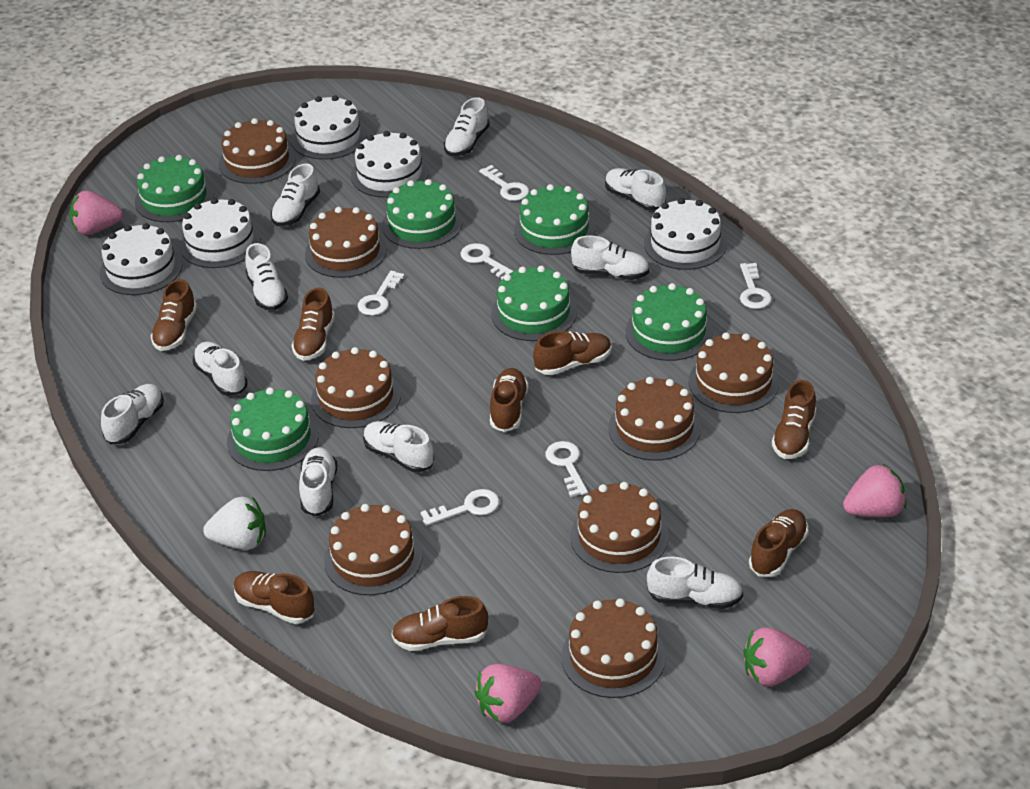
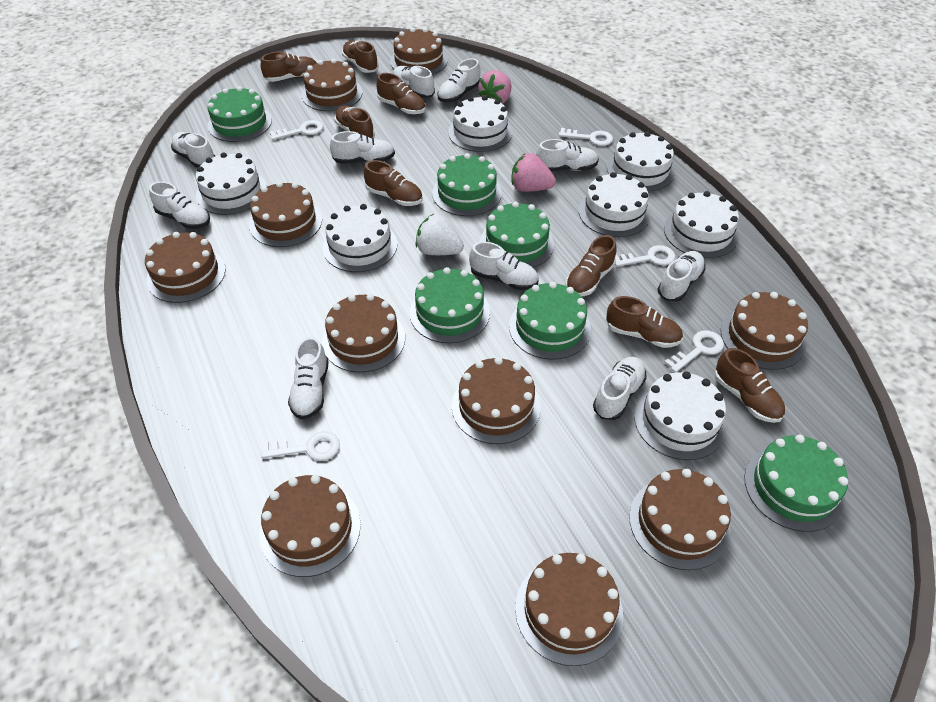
brown cake: [219,118,296,184] [305,207,387,278] [311,347,401,428] [324,504,423,595] [561,598,666,698] [571,482,669,573] [608,377,701,461] [689,332,779,413] = 8 -> [145,232,226,303] [249,181,322,247] [260,475,361,577] [302,59,362,111] [322,294,405,372] [390,28,448,75] [452,357,541,444] [515,553,623,666] [629,469,731,570] [721,292,808,370] = 10
pink strawberry: [69,191,123,235] [474,664,542,723] [743,627,811,686] [843,464,906,517] = 4 -> [478,70,511,104] [512,153,556,192] = 2
white cake: [100,223,182,295] [179,198,261,268] [291,95,367,160] [351,131,429,198] [644,198,727,270] = 5 -> [196,152,267,215] [323,204,397,272] [448,96,512,152] [579,172,651,237] [607,131,675,192] [634,371,726,460] [664,191,739,258] = 7
white key: [358,271,405,316] [421,489,500,526] [461,243,513,280] [479,165,529,201] [546,441,588,497] [740,263,772,309] = 6 -> [261,431,340,461] [270,120,323,140] [559,128,613,146] [615,245,675,267] [664,330,724,373] = 5

